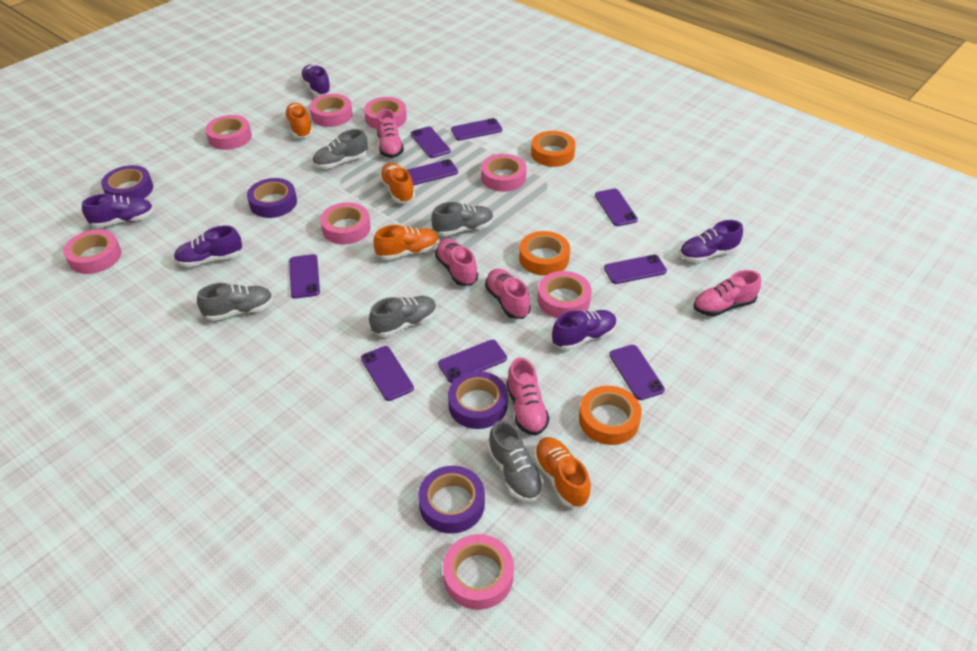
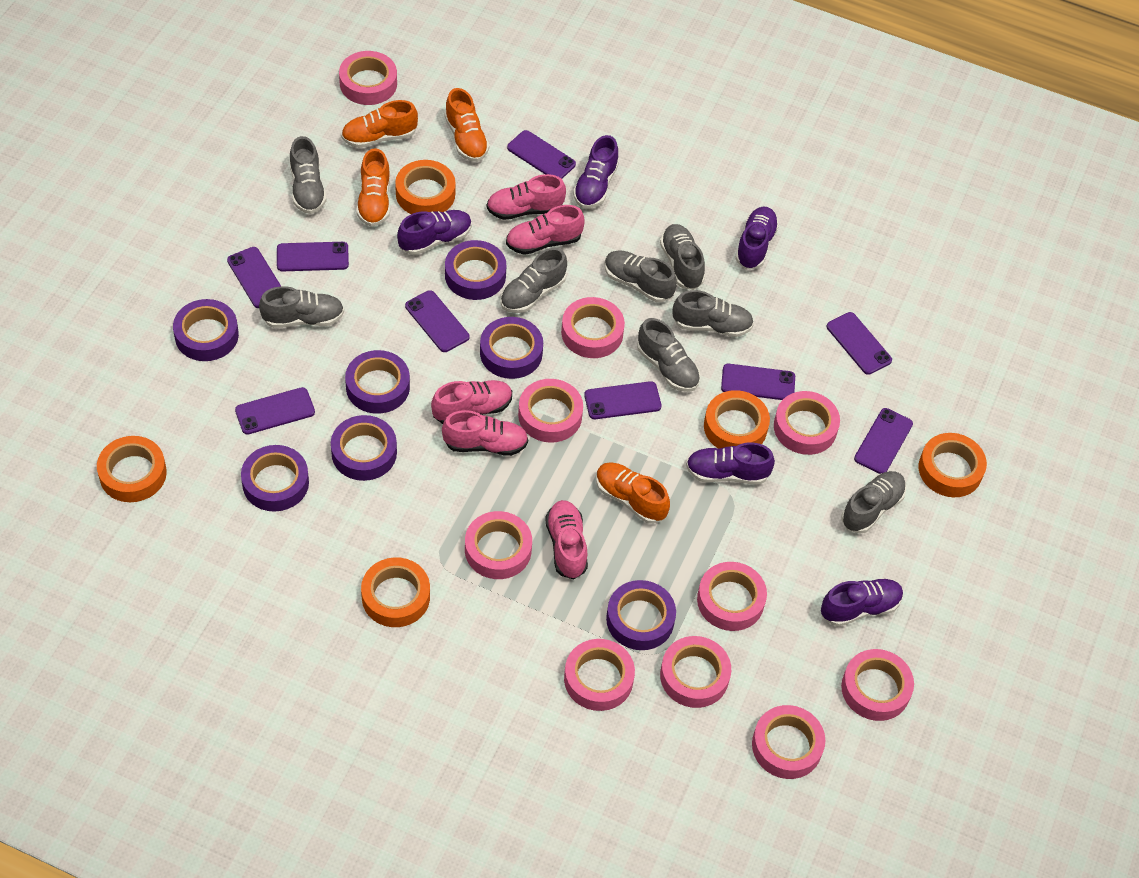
grey shoe: [197,283,273,321] [313,129,368,169] [369,296,437,337] [431,202,494,236] [488,420,544,502] = 5 -> [259,286,344,328] [290,136,326,214] [500,248,567,313] [605,250,677,302] [637,318,700,392] [660,224,705,290] [673,290,754,337] [841,471,906,534] = 8
orange tape: [519,231,570,276] [531,131,575,167] [579,386,642,445] = 3 -> [97,436,167,502] [361,557,430,627] [395,160,456,214] [704,390,770,449] [919,433,987,497] = 5
pink tape: [63,230,121,274] [205,115,252,150] [310,94,353,127] [320,202,371,244] [364,97,407,129] [443,534,514,610] [481,154,527,192] [538,271,591,318] = 8 -> [339,51,397,105] [465,511,532,579] [518,379,583,443] [561,297,625,358] [564,639,635,711] [660,636,731,708] [697,562,767,631] [752,705,825,779] [774,391,840,455] [841,649,914,721] = 10
purple tape: [101,165,153,199] [247,178,297,218] [418,466,485,534] [448,371,508,429] = 4 -> [173,299,239,361] [241,445,309,512] [331,415,397,481] [345,350,410,414] [445,240,506,300] [480,317,543,379] [606,580,676,650] = 7

